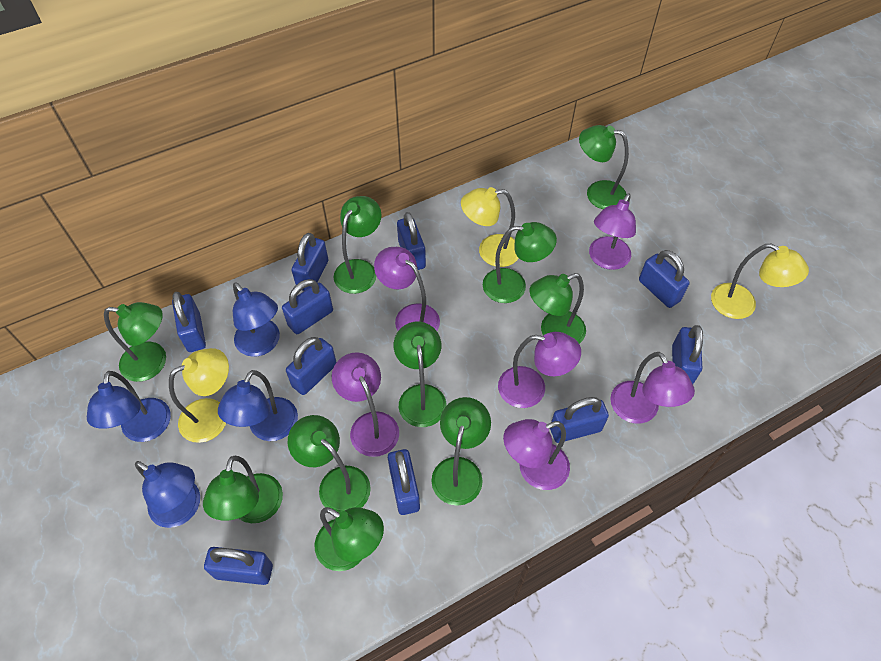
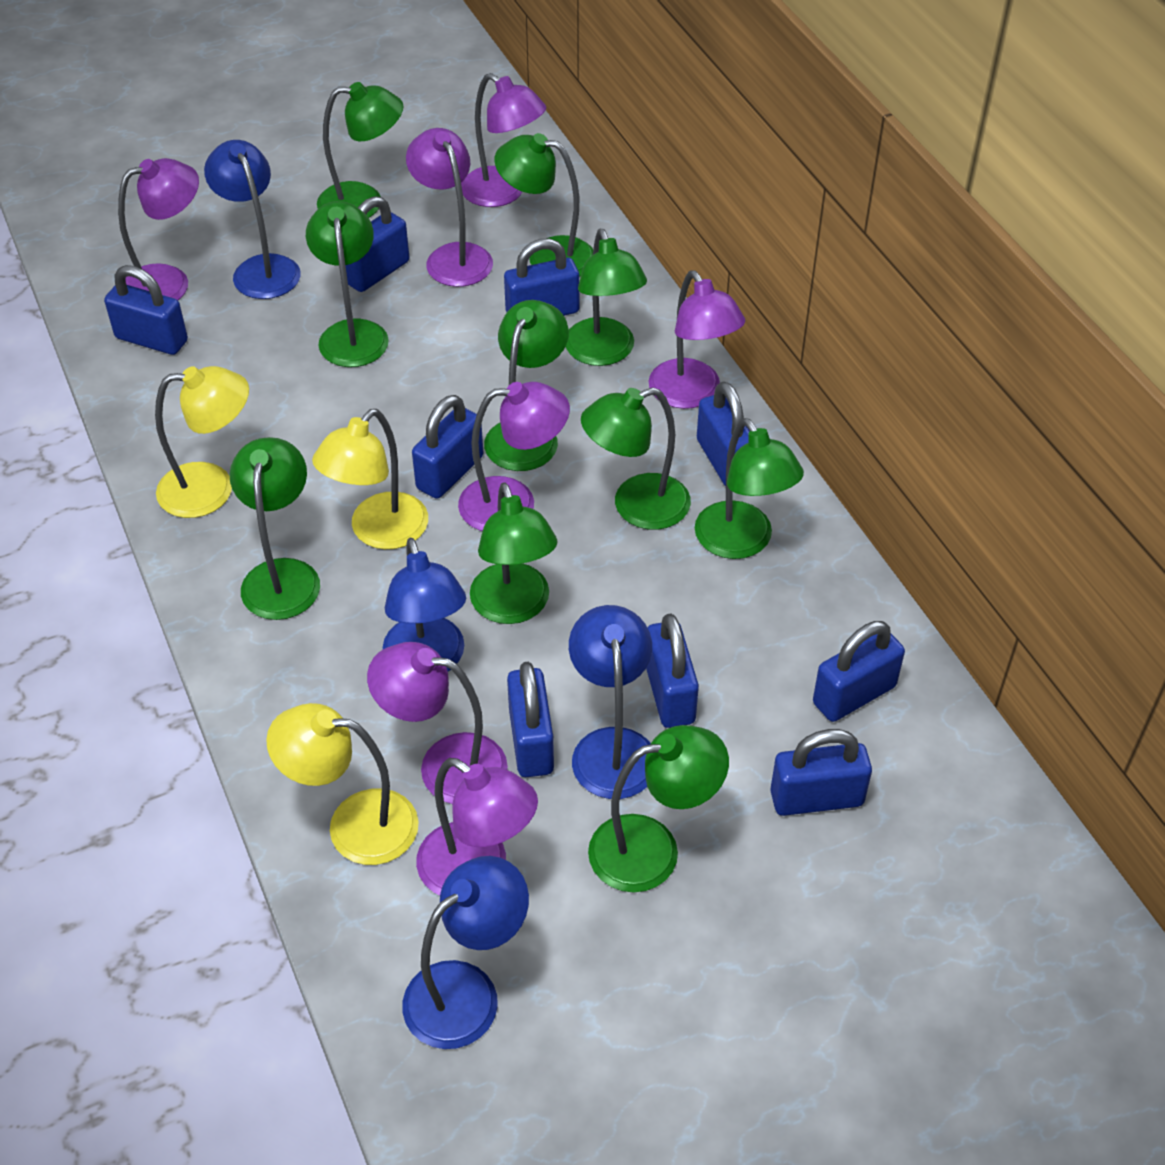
blue padlock: [172,292,206,352] [204,547,273,585] [282,279,333,334] [286,337,337,395] [291,233,328,291] [388,449,420,515] [397,212,426,270] [550,397,609,443] [639,250,690,308] [672,325,703,384] = 10 -> [104,265,188,355] [346,196,409,292] [412,395,483,499] [504,239,579,316] [507,662,554,777] [646,614,699,728] [697,381,750,486] [770,729,872,816] [813,621,905,722] = 9
purple lamp: [332,352,399,457] [374,247,440,331] [498,332,581,408] [503,419,570,490] [589,193,636,270] [611,352,695,424] = 6 -> [118,158,199,300] [367,642,508,804] [406,128,493,287] [416,758,538,895] [458,382,570,531] [461,73,546,207] [649,271,745,409] = 7

